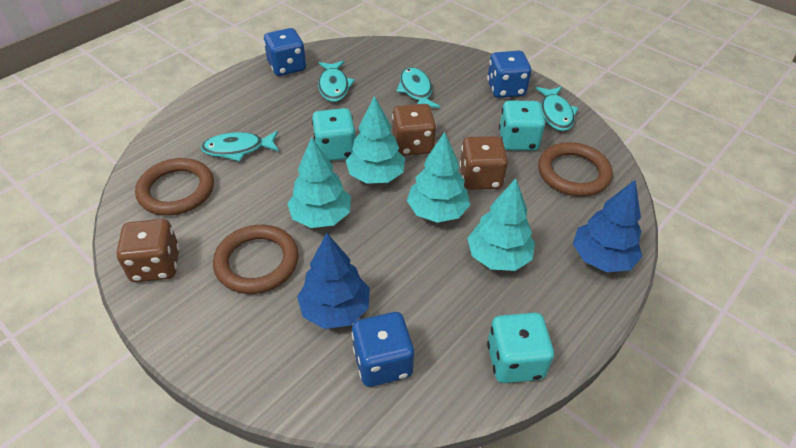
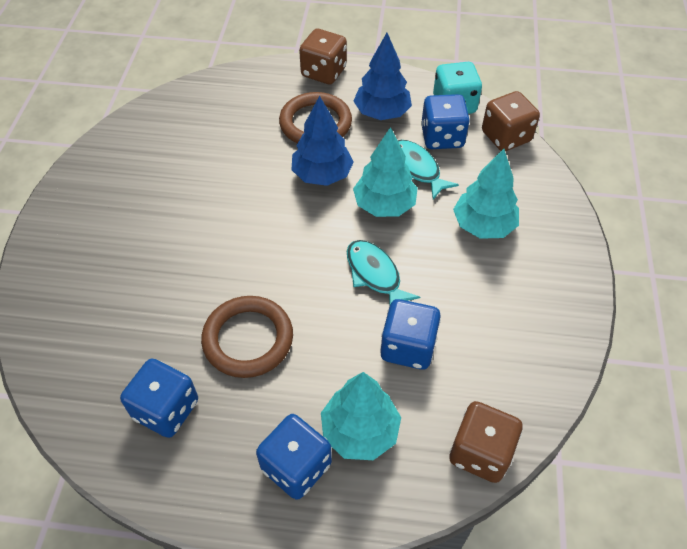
blue dice: [264,28,306,76] [351,312,414,387] [487,51,531,98] = 3 -> [120,359,198,438] [256,414,332,500] [380,299,441,370] [421,94,470,149] = 4
brown ring: [135,158,214,216] [213,225,299,294] [538,142,613,197] = 3 -> [201,296,293,378] [279,92,352,143] = 2
turquoise dice: [312,108,356,161] [487,313,554,383] [499,100,545,151] = 3 -> [433,62,482,114] = 1
turquoise fish: [201,131,279,162] [318,61,355,102] [396,67,440,108] [535,86,578,131] = 4 -> [347,240,420,304] [398,140,459,200] = 2
turquoise tree: [287,137,351,228] [346,96,405,184] [407,132,470,223] [467,178,535,271] = 4 -> [321,372,401,460] [353,127,418,217] [453,149,519,239] = 3

